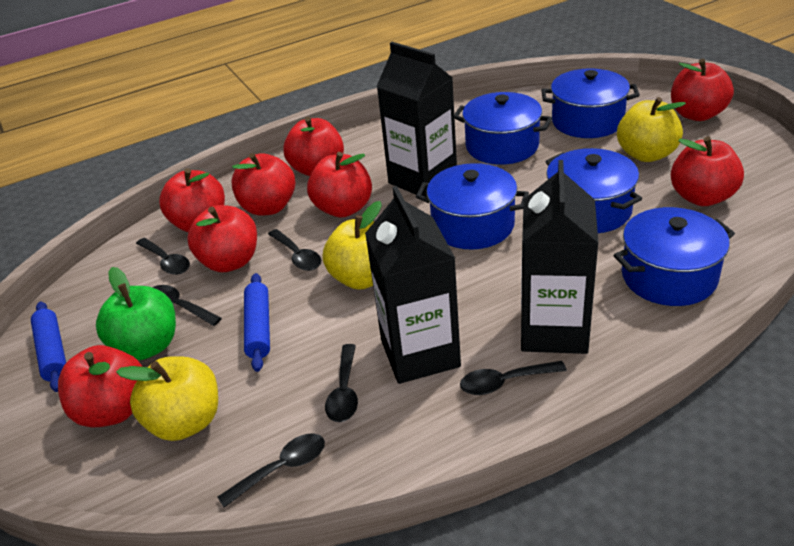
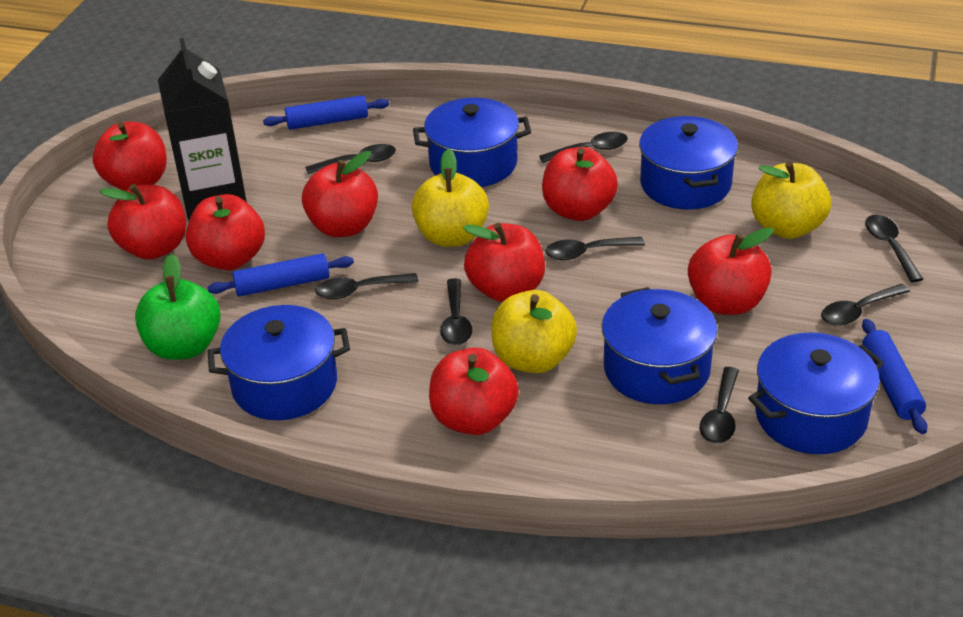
black carton: [365,186,461,384] [376,42,457,197] [521,160,598,354] = 3 -> [158,38,247,220] = 1
black spoon: [136,238,190,275] [152,285,222,326] [218,433,325,508] [268,229,321,271] [325,344,358,422] [460,361,567,395] = 6 -> [305,144,396,174] [315,273,419,299] [440,278,473,345] [539,132,628,163] [545,237,645,260] [700,367,739,444] [821,284,910,326] [865,215,923,282] = 8
blue rolling pin: [31,302,66,392] [244,273,270,372] = 2 -> [207,253,354,297] [263,95,389,130] [862,319,927,434] = 3

